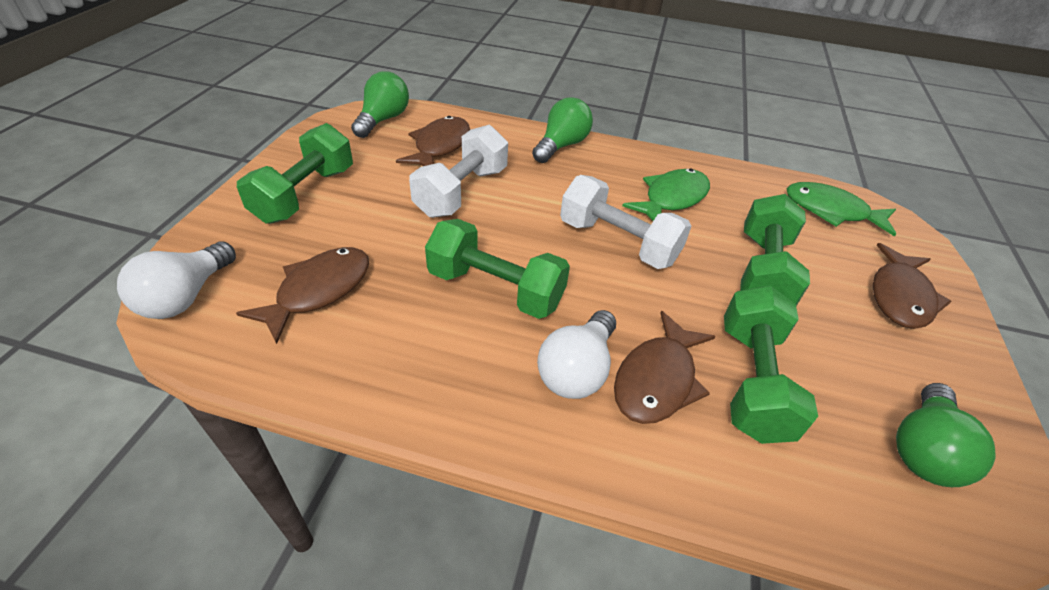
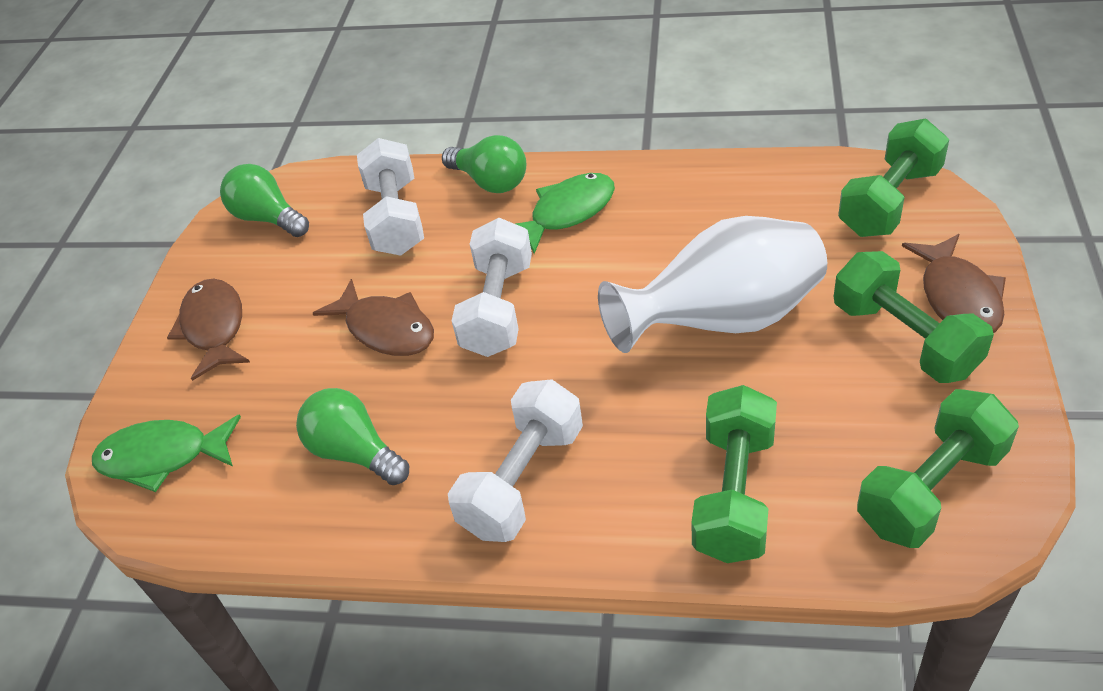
brown fish: [236,247,369,344] [396,116,470,166] [614,311,716,424] [873,243,952,329] = 4 -> [167,278,250,381] [312,279,434,356] [902,234,1006,333] = 3
white dumbbell: [409,125,508,218] [560,175,692,269] = 2 -> [357,138,424,256] [448,379,583,542] [452,218,532,357] = 3
white light bulb: [117,241,236,319] [537,310,616,399] = 2 -> none = 0
white vase: none = 0 -> [598,216,827,353] = 1

